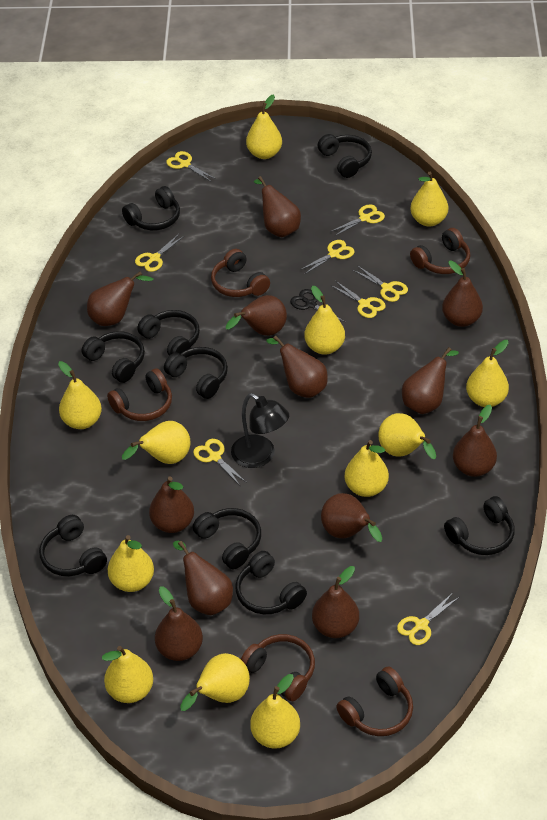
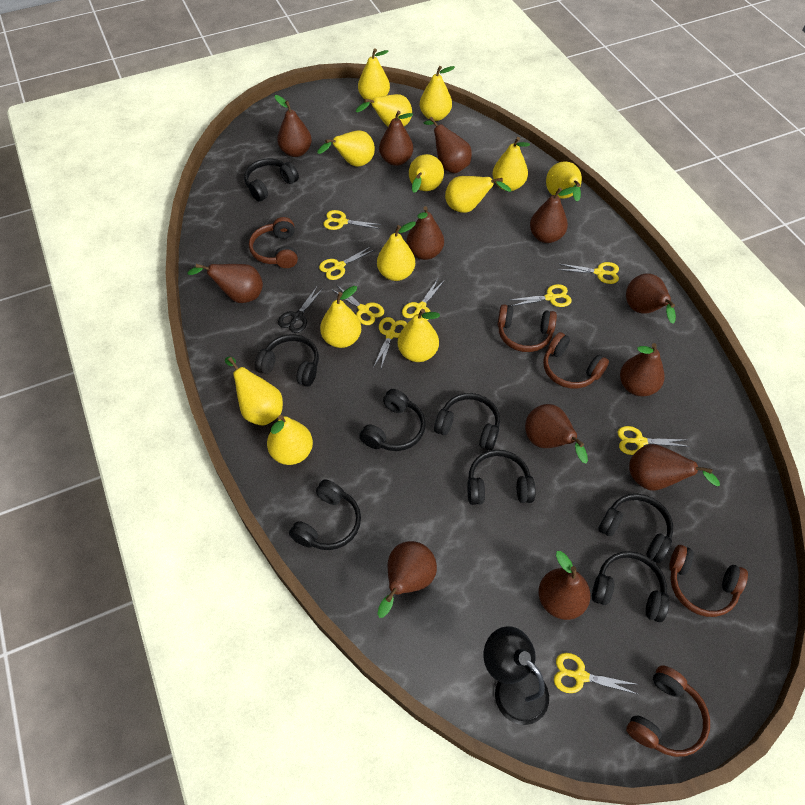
black headphones: [39,515,107,576] [81,331,145,383] [122,186,180,231] [137,310,200,356] [164,347,228,399] [193,508,261,569] [236,551,307,614] [318,134,372,178] [444,496,515,555] = 9 -> [244,158,299,202] [255,334,319,387] [289,480,361,550] [359,389,426,451] [434,393,500,450] [467,450,536,505] [592,551,669,622] [598,494,673,563] = 8
yellow pear: [58,361,102,429] [102,646,153,703] [108,535,154,592] [122,421,190,464] [180,653,250,711] [246,94,282,159] [250,674,300,749] [304,286,345,355] [344,440,389,497] [378,413,436,459] [410,172,448,226] [466,340,509,407] = 12 -> [225,356,283,426] [267,415,313,465] [317,130,375,167] [320,286,361,348] [356,94,412,127] [358,48,390,103] [377,221,416,281] [398,309,440,362] [409,154,444,193] [420,66,455,121] [445,176,511,213] [492,137,530,191] [546,161,582,202] = 13
yellow scissors: [135,234,184,272] [166,151,216,181] [193,439,247,485] [300,240,354,275] [330,204,385,236] [330,281,386,318] [353,265,408,302] [397,594,459,645] = 8 -> [319,246,374,280] [323,210,382,230] [331,285,384,325] [374,317,407,368] [402,279,445,321] [510,284,572,307] [554,653,639,694] [558,262,619,284] [617,426,690,455] = 9

